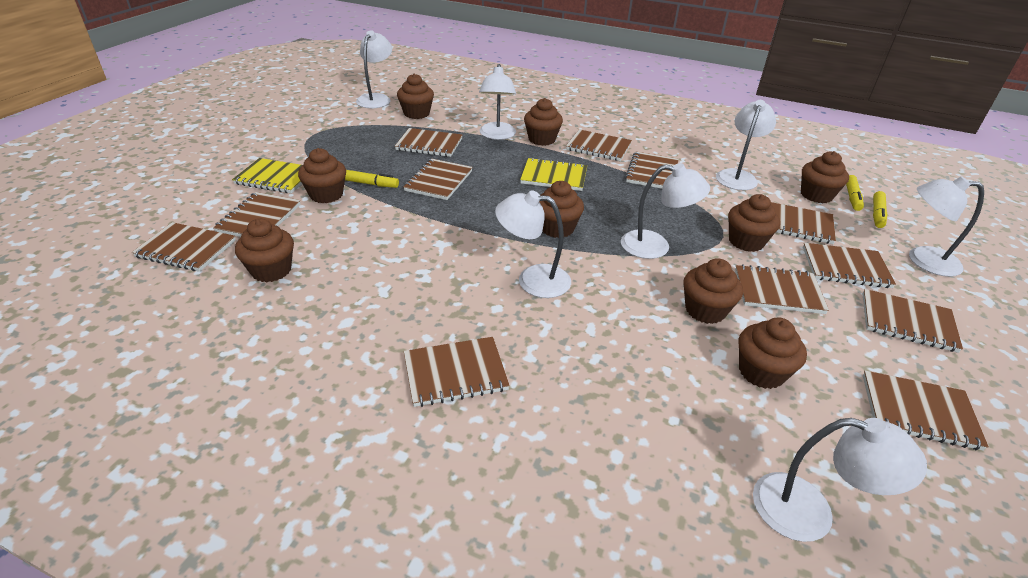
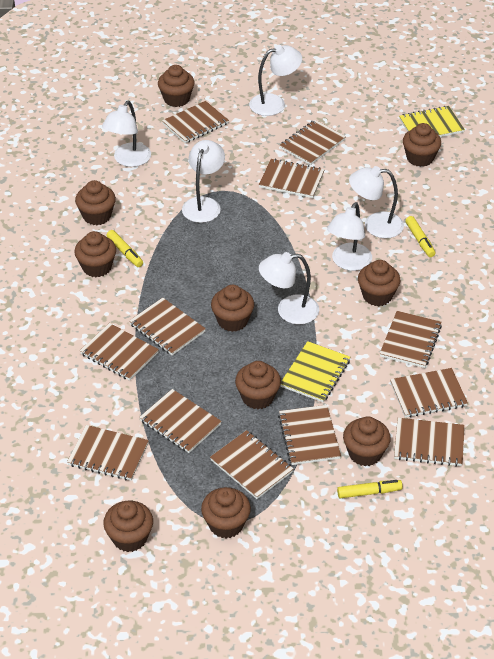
brown cupcake: [235,219,294,282] [298,148,346,203] [397,74,434,119] [524,98,563,146] [539,181,584,238] [683,258,743,324] [728,194,780,252] [739,318,807,389] [801,151,849,203] = 9 -> [74,231,116,277] [75,180,116,225] [103,501,153,552] [158,65,195,107] [201,487,251,538] [211,285,254,332] [235,361,281,409] [343,416,391,466] [358,260,400,306] [403,123,441,167] = 10
white lamp: [356,30,392,108] [479,64,516,140] [495,190,571,298] [621,163,710,259] [716,100,776,190] [753,418,927,542] [909,176,984,277] = 7 -> [102,101,151,167] [182,140,225,223] [249,45,302,116] [259,252,319,324] [327,202,372,271] [349,166,404,238] = 6

